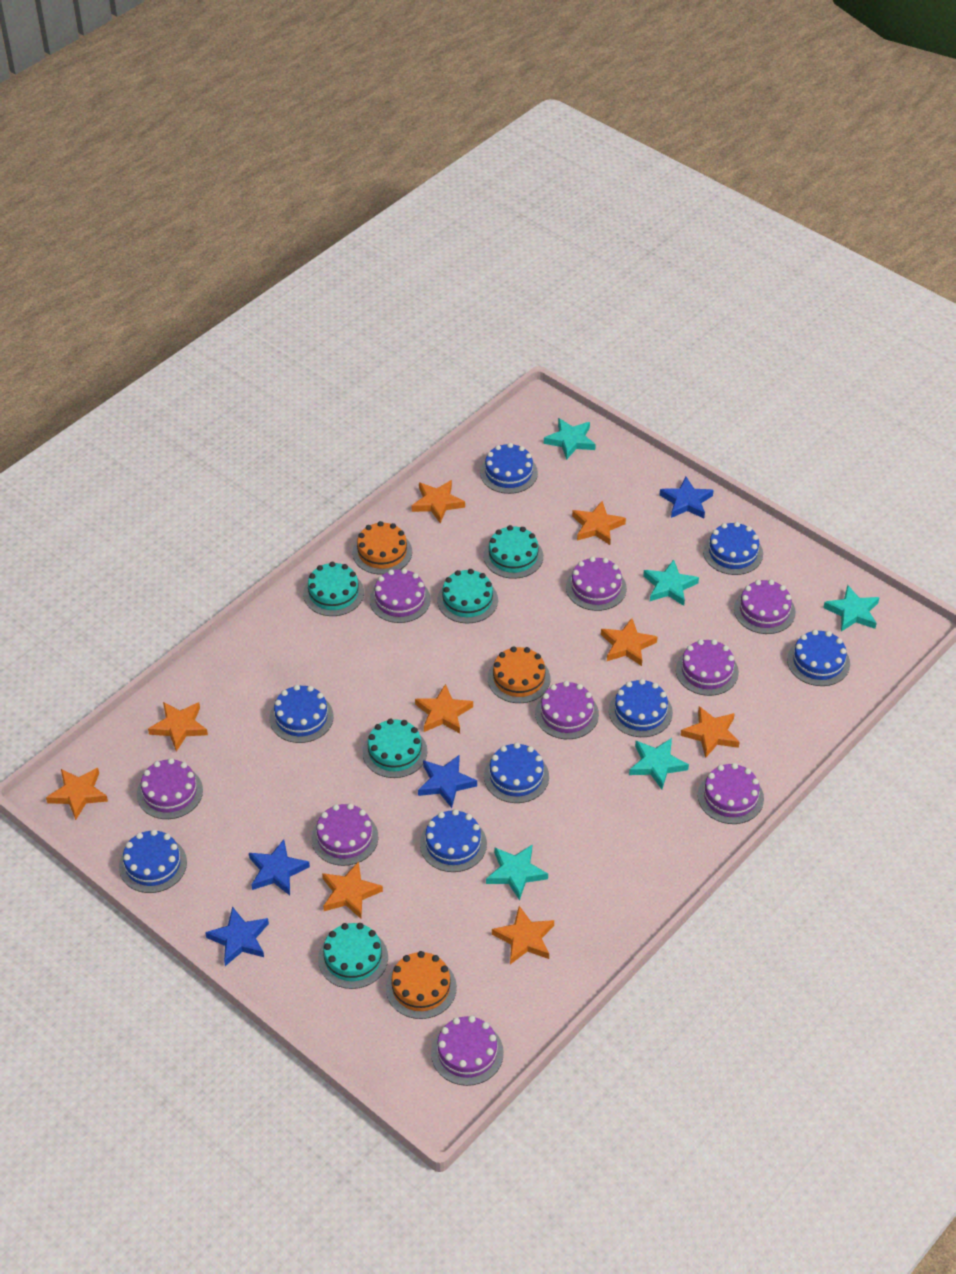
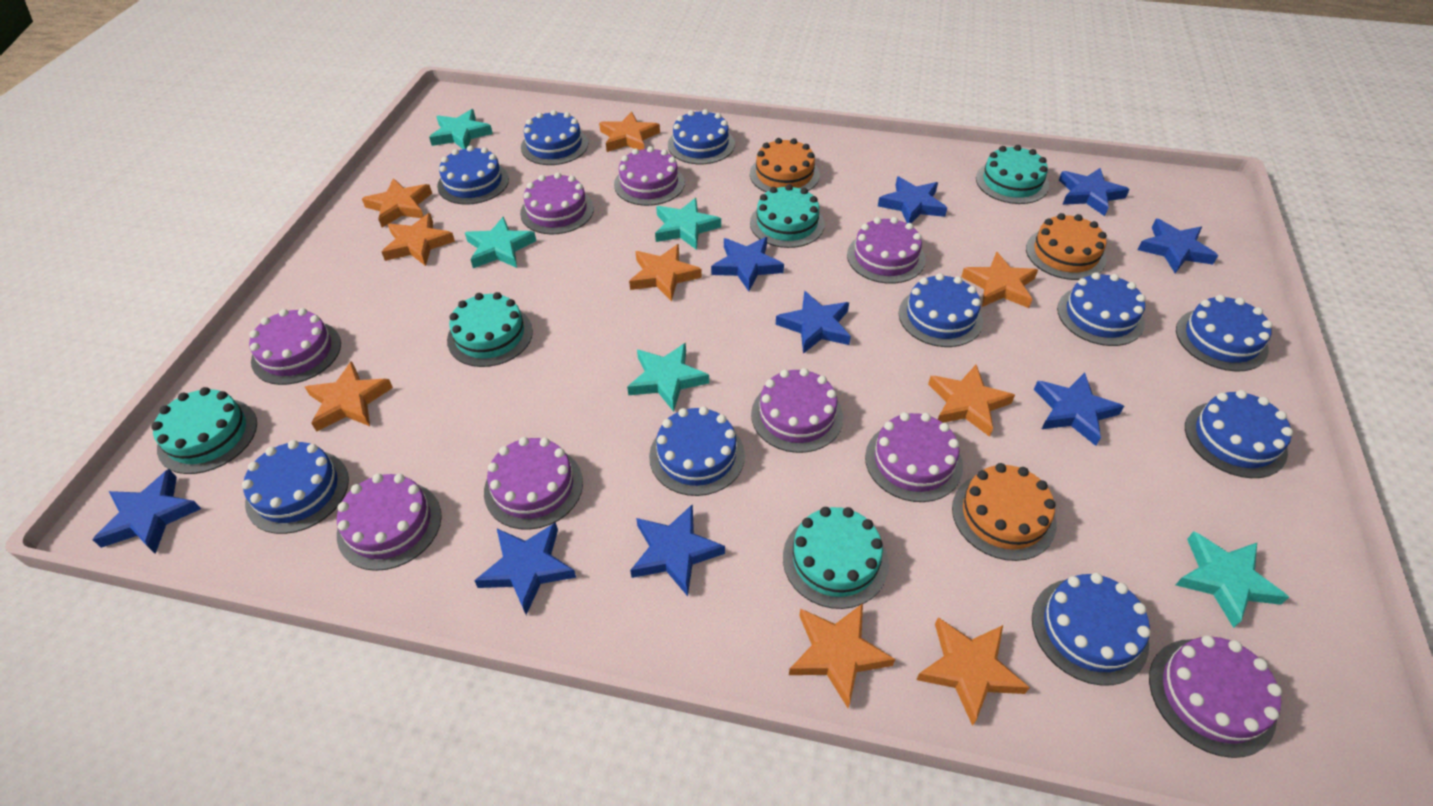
blue cake: [119,829,187,893] [269,685,334,743] [420,809,487,872] [480,443,538,494] [484,742,549,803] [609,679,673,737] [703,522,763,575] [787,630,850,686] = 8 -> [242,440,349,534] [437,145,509,205] [521,110,588,165] [649,406,745,496] [668,109,735,164] [899,273,983,347] [1032,573,1151,686] [1057,272,1146,346] [1176,295,1272,371] [1185,390,1293,478] = 10
blue star: [205,906,269,966] [249,839,310,895] [418,755,477,808] [659,477,714,518] = 4 -> [92,469,201,554] [474,522,576,615] [630,504,725,596] [711,237,784,291] [776,291,851,354] [878,176,947,223] [1034,373,1124,446] [1059,168,1130,216] [1137,219,1218,273] = 9

